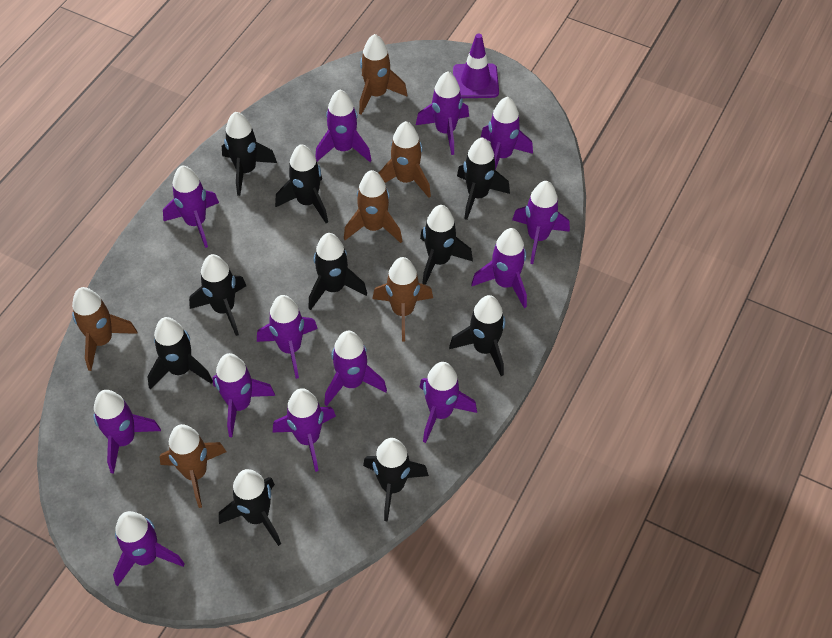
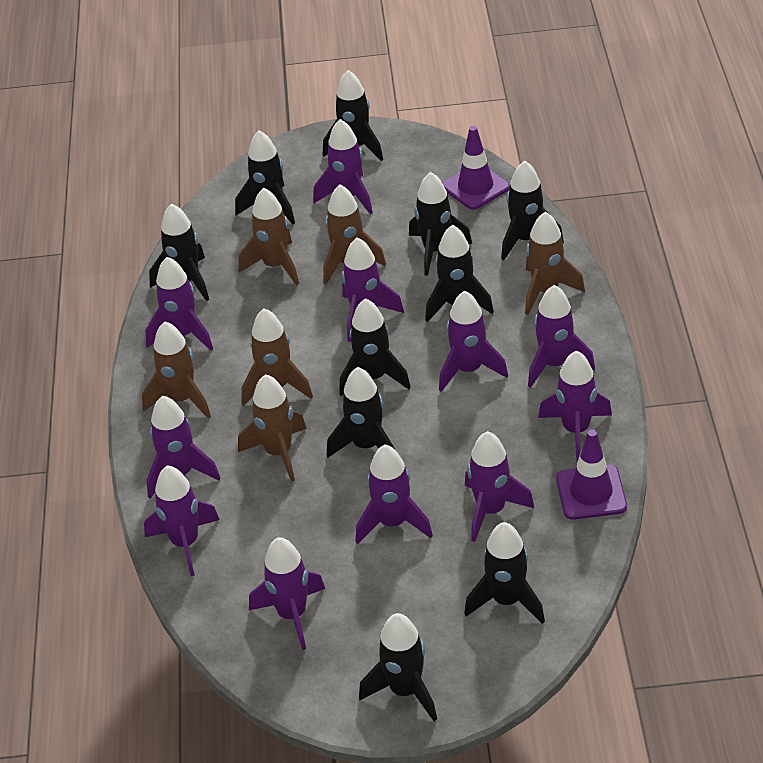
purple rocket: [93,390,161,474] [113,511,185,586] [163,166,219,248] [212,353,275,437] [257,295,318,379] [273,388,336,472] [315,89,372,162] [324,331,387,406] [416,71,469,155] [420,362,477,443] [471,228,527,308] [480,97,533,170] [512,181,570,264] = 13 -> [144,465,220,576] [145,257,213,351] [146,396,221,499] [249,537,325,650] [313,119,373,214] [342,237,404,342] [356,444,433,544] [439,291,508,392] [465,431,534,542] [528,285,595,388] [538,350,612,462] = 11
purple traffic cone: [453,33,499,98] = 1 -> [442,126,510,209] [556,430,627,520] = 2

